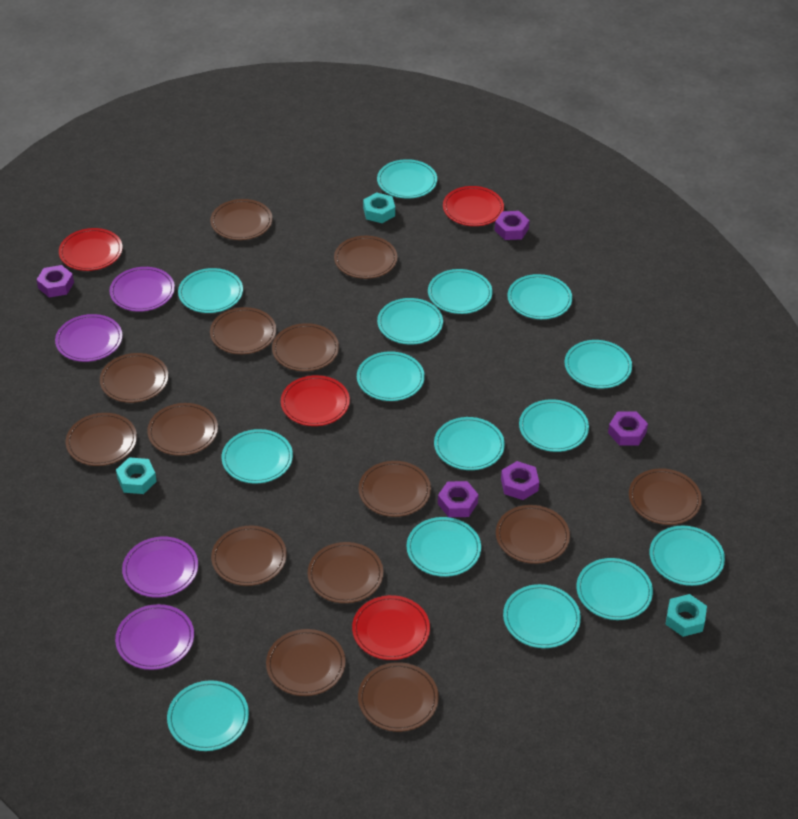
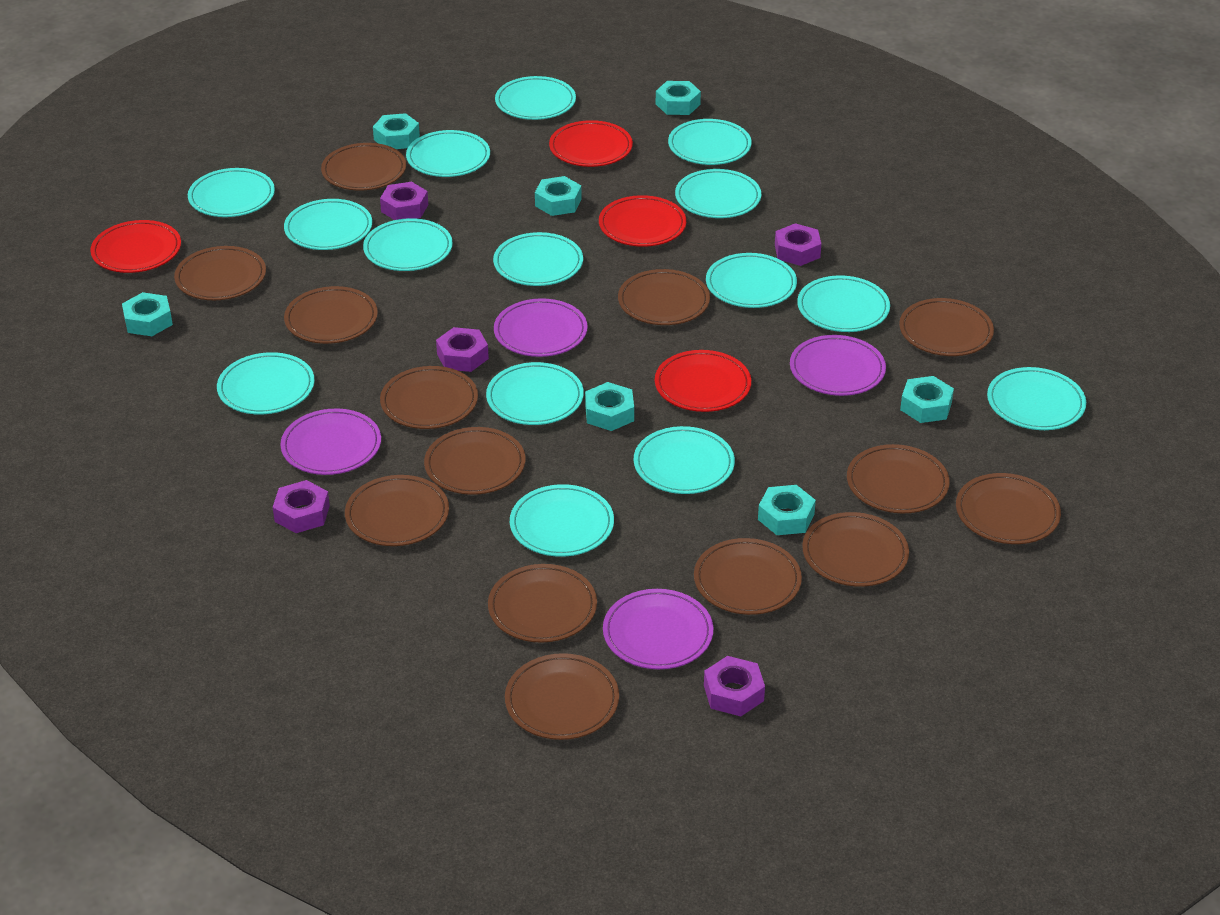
turquoise nut: [116,457,157,494] [363,192,395,223] [666,594,707,637] = 3 -> [122,292,173,336] [373,113,420,149] [535,176,581,216] [585,382,634,431] [656,81,701,115] [758,485,816,535] [900,376,954,423] = 7

